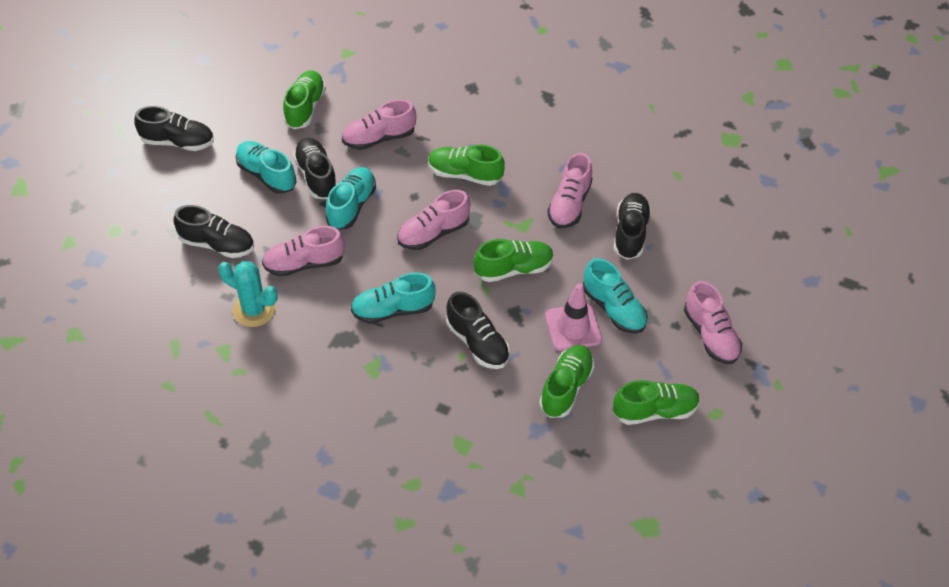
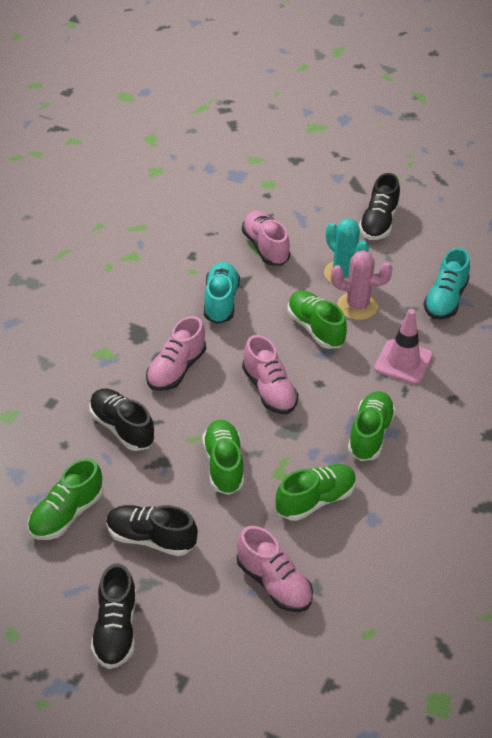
black shoe: [134,106,214,151] [173,205,254,258] [293,138,337,199] [446,292,510,369] [614,193,651,260] = 5 -> [89,389,155,451] [91,563,136,669] [106,505,198,556] [359,173,400,240] = 4
pink cactus: none = 0 -> [331,250,392,320] = 1
pink shoe: [262,226,345,277] [342,99,416,150] [397,190,471,250] [547,153,593,228] [684,281,742,364] = 5 -> [146,316,206,391] [237,526,313,612] [242,211,290,266] [242,335,299,414] = 4
turquoise shoe: [235,141,297,194] [325,167,376,230] [351,272,436,324] [583,258,648,334] = 4 -> [204,262,240,324] [423,248,470,320] = 2

